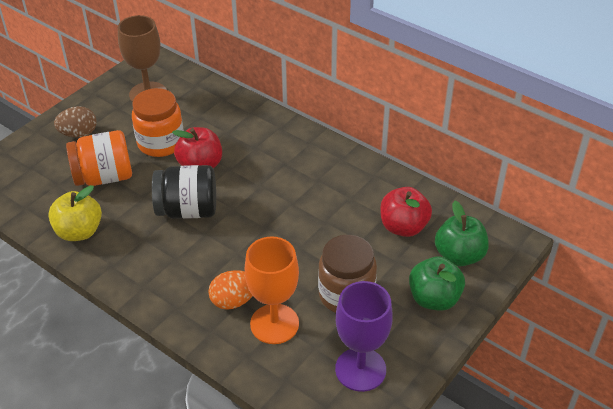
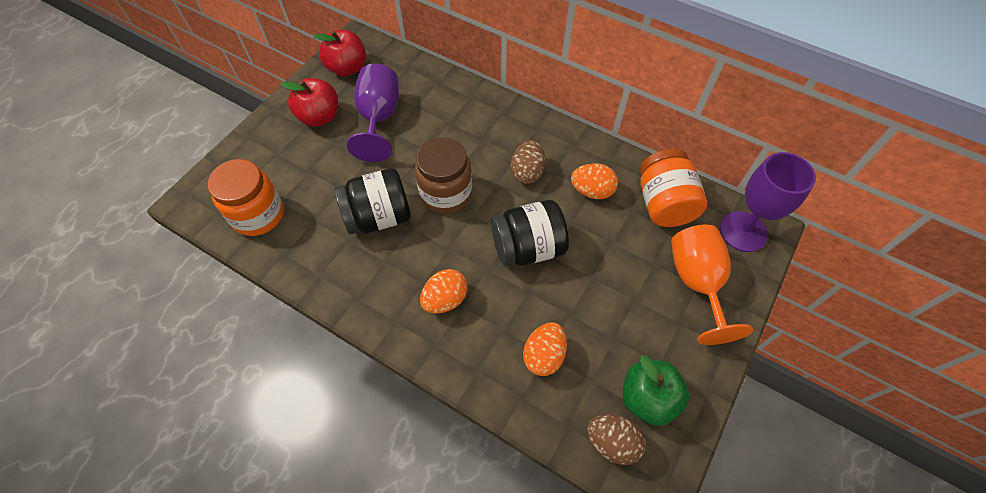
black jar: [152,165,216,219] = 1 -> [334,168,411,235] [491,200,569,267] = 2
brown egg: [54,106,97,138] = 1 -> [511,140,546,184] [587,414,646,465] = 2
brown goblet: [118,15,167,102] = 1 -> none = 0
green apple: [409,257,465,311] [435,201,489,266] = 2 -> [623,356,690,426] = 1
orange egg: [208,270,253,310] = 1 -> [420,269,468,314] [523,322,567,376] [571,163,618,199] = 3
purple goblet: [335,281,393,392] = 1 -> [347,63,399,162] [720,152,816,252] = 2
yellow apple: [48,185,102,241] = 1 -> none = 0

